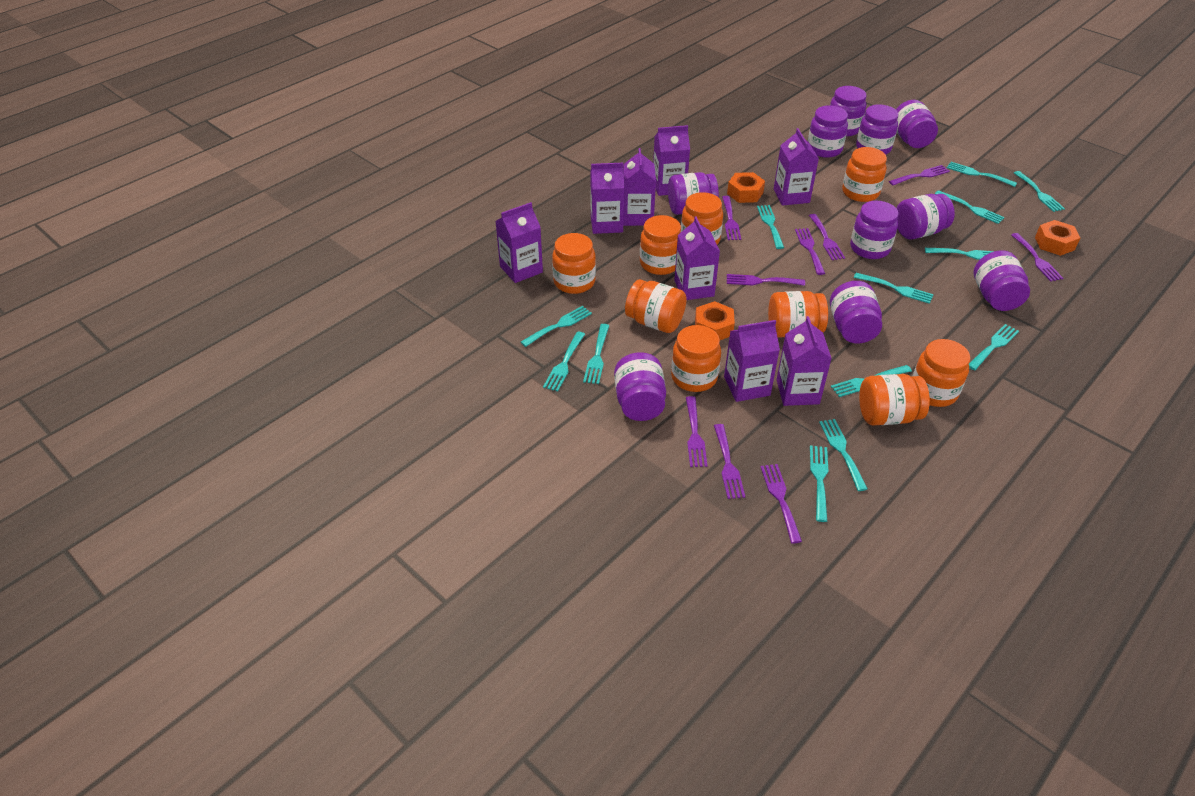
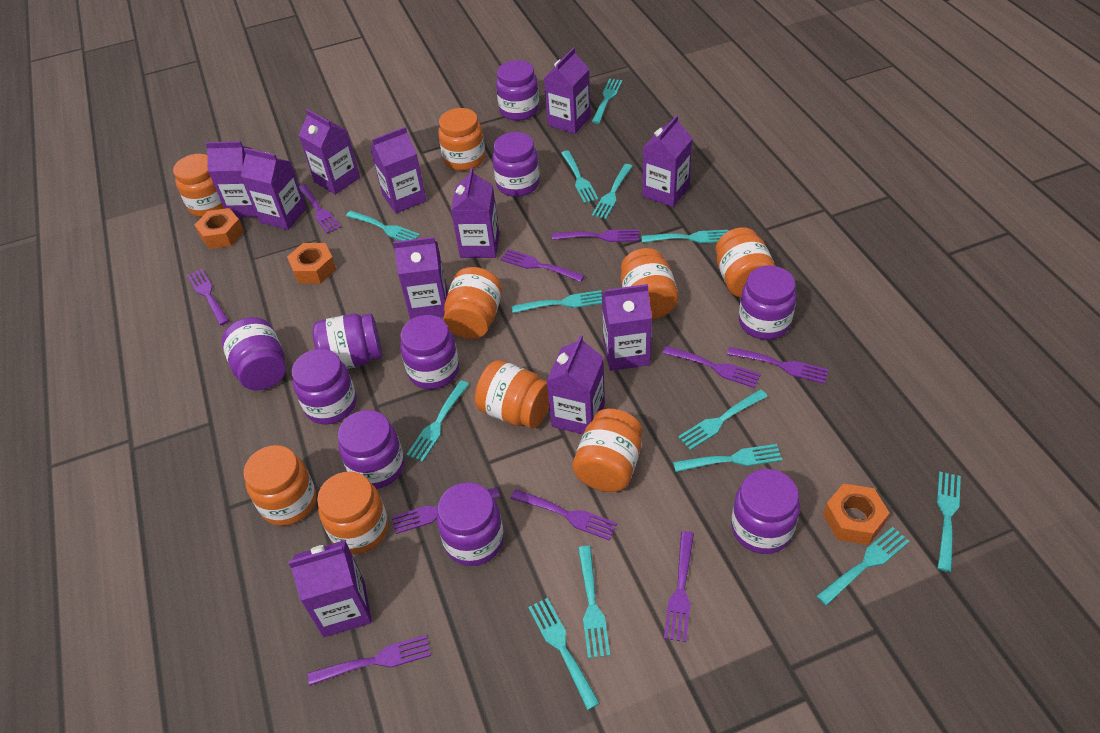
purple carton: [495,202,543,283] [590,163,624,234] [623,148,656,226] [653,125,690,196] [674,217,720,300] [724,320,780,402] [774,128,819,206] [776,316,832,406] = 8 -> [205,141,257,217] [241,148,307,230] [288,540,372,637] [299,109,360,195] [370,127,427,213] [393,237,447,320] [451,168,500,258] [544,47,591,134] [547,335,605,434] [602,284,652,371] [642,115,693,207] = 11
purple fork: [686,396,707,467] [714,424,745,499] [722,196,741,240] [727,274,805,286] [761,464,802,543] [795,228,825,275] [809,214,845,260] [889,165,950,185] [1011,233,1063,281] = 9 -> [187,269,229,325] [299,184,341,234] [308,635,431,686] [392,487,500,534] [500,249,585,282] [510,489,617,540] [552,229,639,242] [662,346,761,388] [664,531,694,642] [727,347,829,384] = 10

